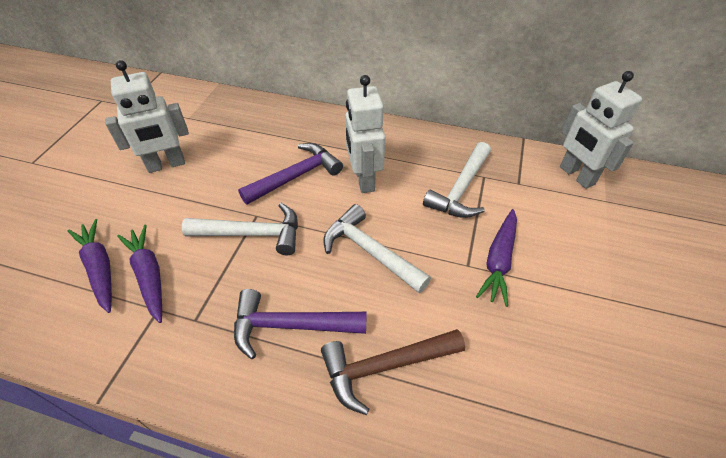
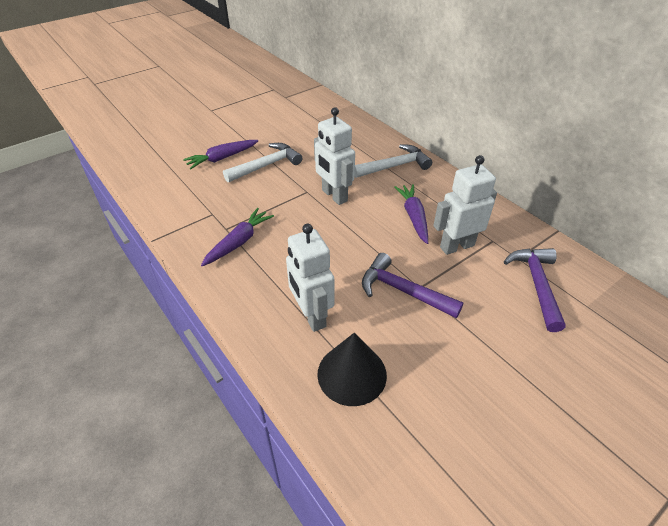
black cone: none = 0 -> [317,333,387,406] = 1
brown hammer: [321,329,465,415] = 1 -> none = 0
white hammer: [182,203,298,255] [323,204,431,293] [423,142,491,218] = 3 -> [223,143,302,182] [354,144,432,178] = 2

